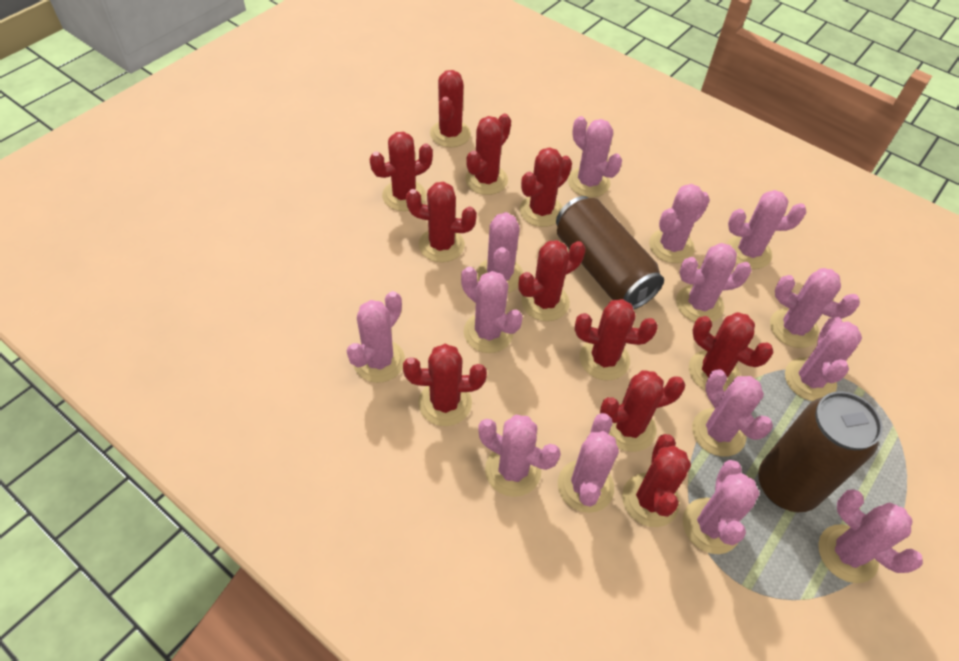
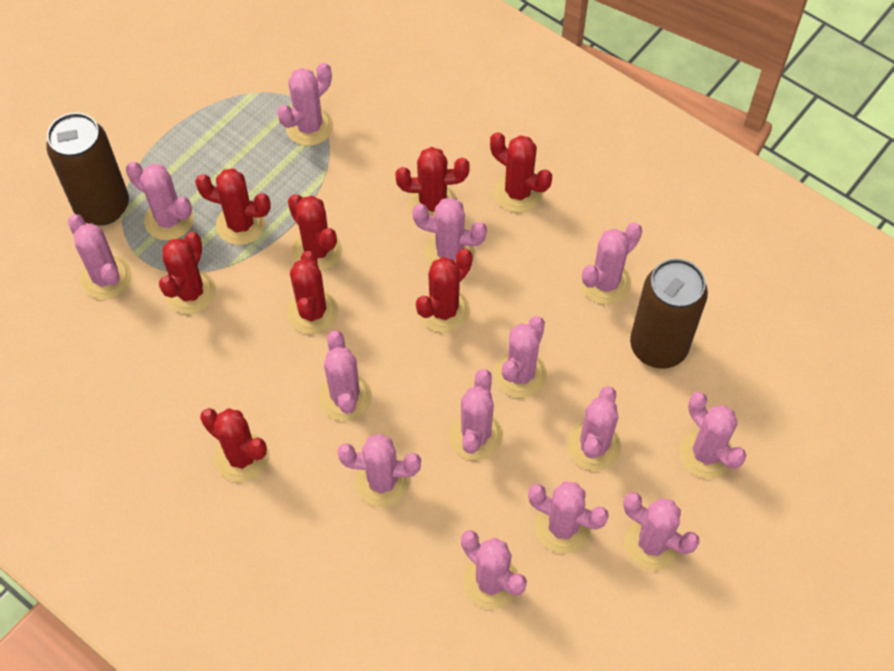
red cactus: [370,132,433,211] [403,344,487,426] [406,182,477,262] [430,70,471,147] [465,114,511,195] [518,240,585,321] [519,147,572,227] [575,299,658,381] [600,370,685,452] [622,434,691,527] [689,312,774,391] = 11 -> [159,232,216,314] [195,169,271,245] [200,408,269,482] [287,251,338,334] [288,194,342,271] [396,147,470,217] [416,249,473,333] [490,132,552,212] = 8

